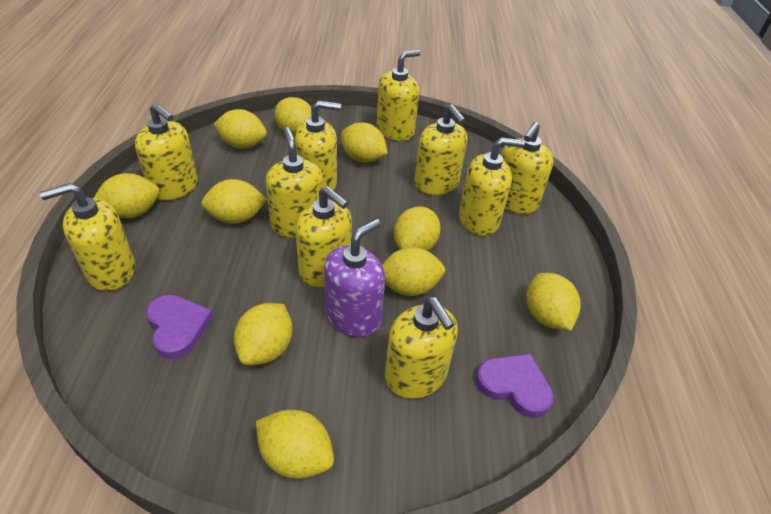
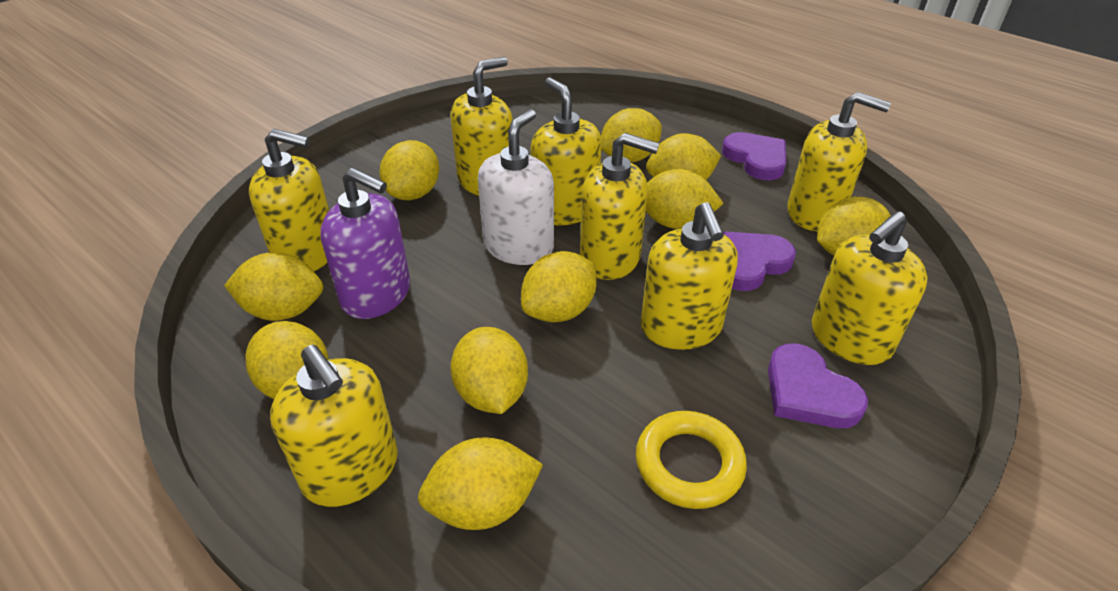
purple heart: [146,295,213,359] [476,354,554,418] = 2 -> [722,132,787,180] [723,232,796,291] [768,343,868,428] = 3
white soap dispenser: none = 0 -> [478,109,554,265] = 1
yellow ring: none = 0 -> [636,411,747,509] = 1
yellow soap dispenser: [40,183,135,291] [135,103,198,200] [266,127,323,238] [295,100,341,191] [295,186,352,287] [376,50,420,141] [385,297,458,399] [414,104,467,195] [459,137,525,236] [501,122,554,214] = 10 -> [249,129,329,271] [270,345,398,507] [450,57,513,196] [531,77,602,225] [580,133,660,280] [641,202,738,350] [787,92,891,231] [812,211,928,365] = 8

